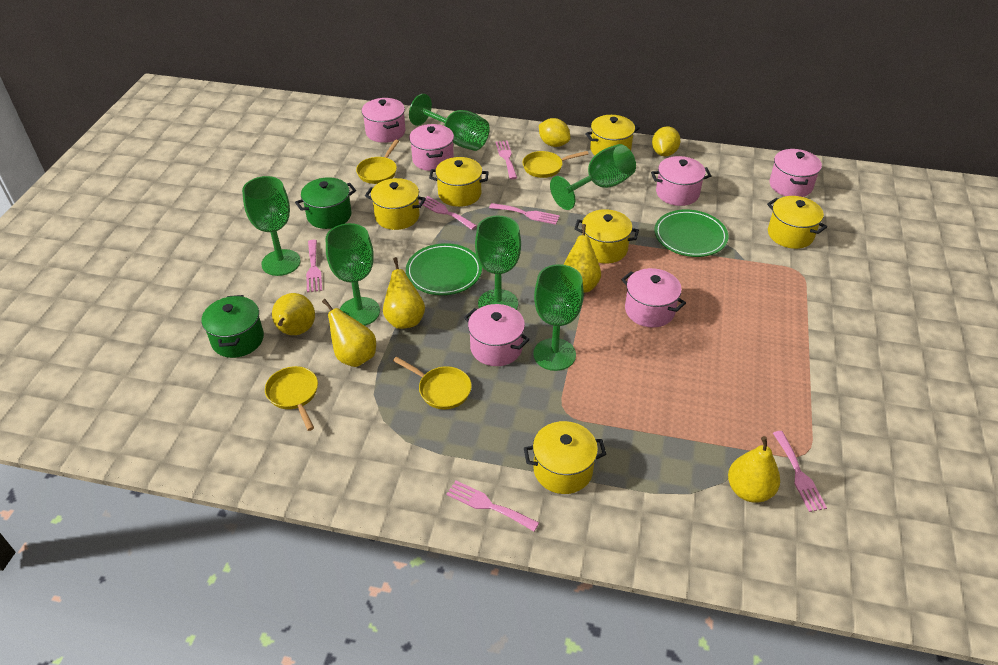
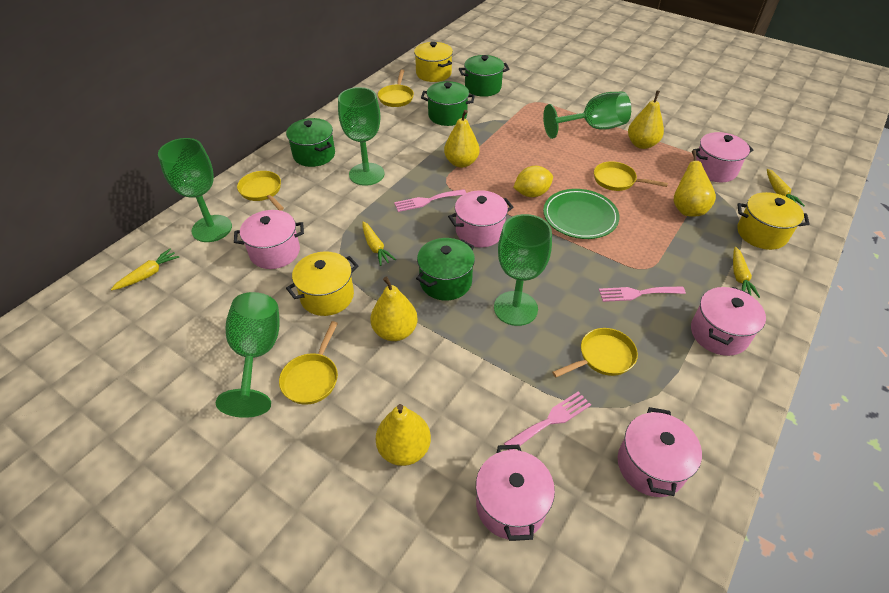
green goblet: [242,176,301,276] [326,223,380,326] [409,94,490,151] [475,216,521,310] [533,264,584,371] [550,144,636,210] = 6 -> [158,138,232,242] [216,292,280,418] [338,87,385,186] [494,214,552,326] [543,92,631,139] = 5
green plate: [406,243,482,295] [654,210,728,257] = 2 -> [543,189,619,239] = 1
green pot: [201,295,264,358] [295,177,356,229] = 2 -> [286,118,335,167] [416,238,475,300] [421,81,475,126] [459,55,510,97] = 4
pink fork: [306,240,322,292] [419,196,477,230] [446,481,539,531] [489,203,560,225] [495,140,517,179] [773,431,827,512] = 6 -> [394,189,466,212] [504,391,591,450] [599,286,686,302] = 3
yellow carrot: none = 0 -> [111,249,179,290] [362,222,396,266] [733,247,760,298] [767,169,805,206] = 4
yellow lemon: [539,118,570,147] [652,126,681,156] = 2 -> [513,166,553,197] = 1
yellow pan: [265,366,318,431] [356,140,399,184] [393,357,472,409] [523,151,589,178] = 4 -> [237,171,284,211] [279,321,338,405] [378,69,414,107] [552,328,638,377] [594,161,668,191] = 5
yellow pot: [365,178,426,230] [429,157,489,207] [524,421,606,494] [574,209,639,264] [585,115,640,155] [767,196,827,249] = 6 -> [286,252,359,316] [414,42,453,82] [737,192,809,250] = 3

